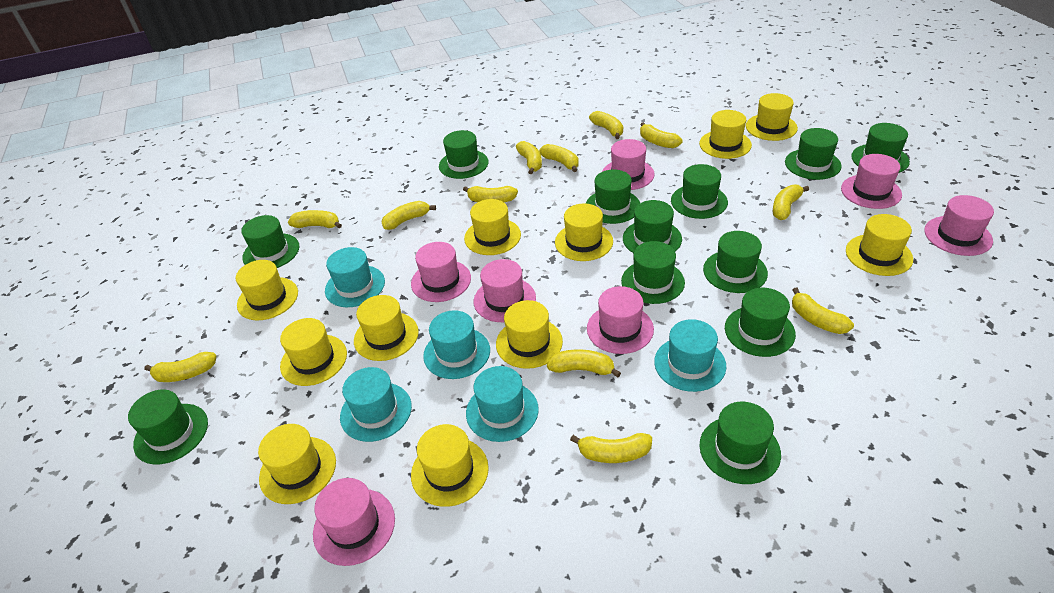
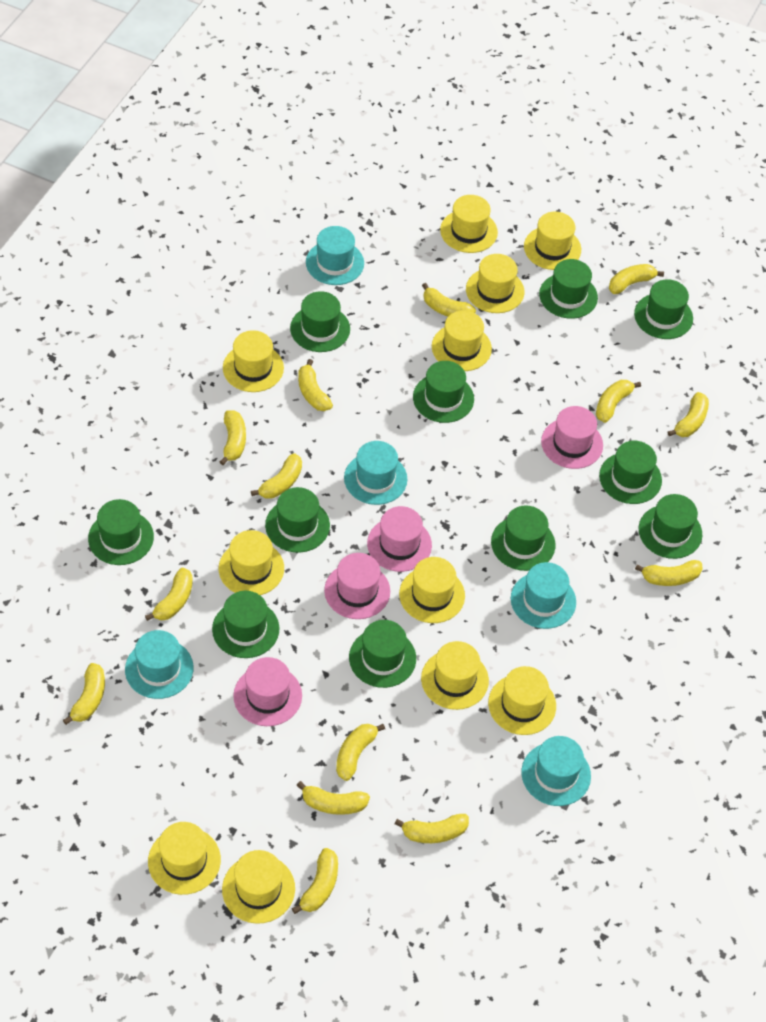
green hat: [128,389,208,464] [241,215,299,268] [439,130,488,179] [585,169,640,224] [621,241,685,304] [623,200,682,253] [671,164,728,219] [699,402,781,484] [703,231,768,293] [725,288,796,357] [785,128,842,180] [851,123,910,173] = 12 -> [88,499,154,565] [212,591,279,658] [265,487,330,553] [290,291,350,352] [349,620,416,688] [413,361,474,423] [491,505,555,571] [539,259,598,319] [599,441,662,504] [634,279,693,339] [639,494,702,559] = 11
pink hat: [313,478,395,566] [411,242,471,302] [474,259,536,322] [587,286,654,354] [602,139,655,190] [841,154,902,209] [924,195,994,256] = 7 -> [233,657,302,726] [324,553,390,619] [367,506,432,572] [541,406,603,469] = 4
yellow banana: [145,352,216,382] [288,210,342,228] [381,201,436,230] [463,186,518,202] [516,141,542,174] [539,144,579,172] [547,350,621,378] [570,433,652,463] [589,111,623,139] [640,122,683,148] [773,184,809,220] [792,288,854,334] = 12 -> [63,663,105,725] [145,567,193,621] [219,411,246,465] [251,453,302,499] [292,848,338,914] [296,781,370,815] [298,359,333,411] [336,724,385,781] [395,814,469,843] [422,283,476,317] [596,380,641,423] [609,264,664,294] [635,560,703,586] [668,392,709,437] = 14

